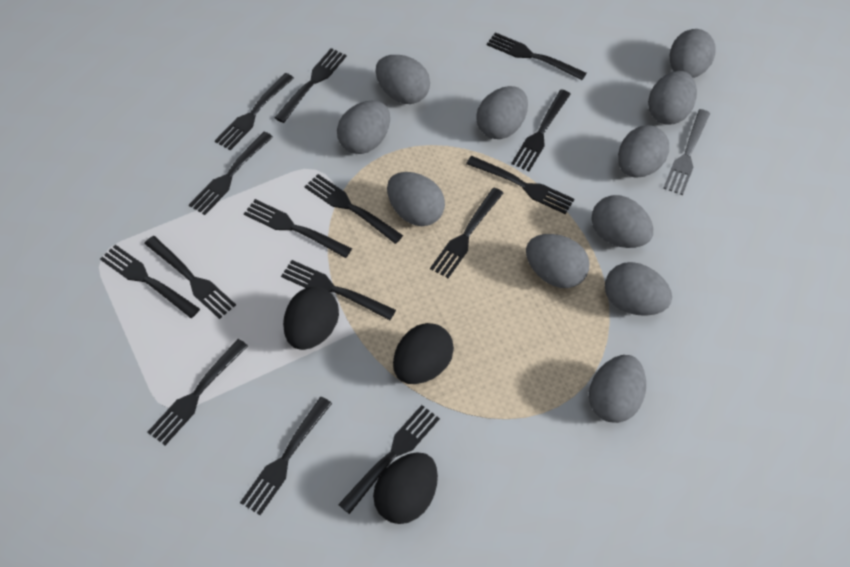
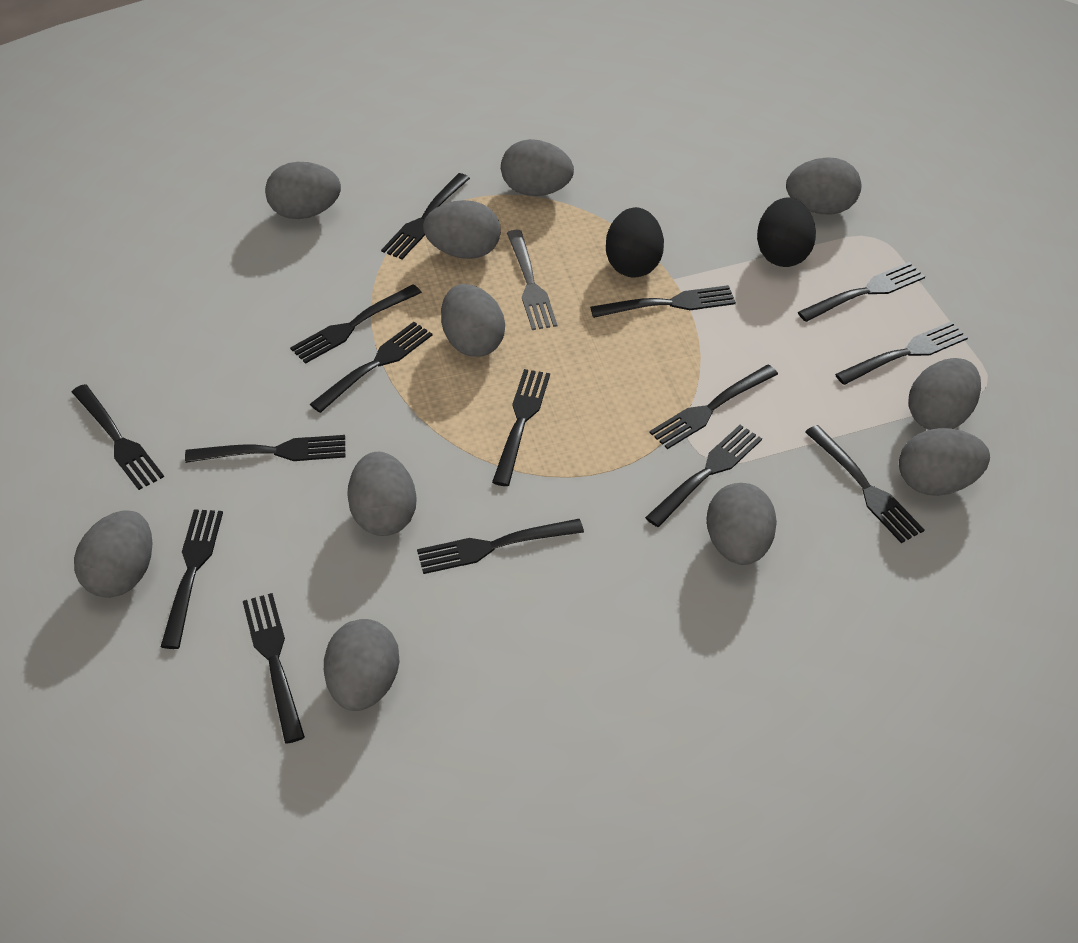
black egg: [283,287,339,350] [373,452,438,524] [393,323,454,384] = 3 -> [606,207,664,278] [757,198,816,267] = 2

